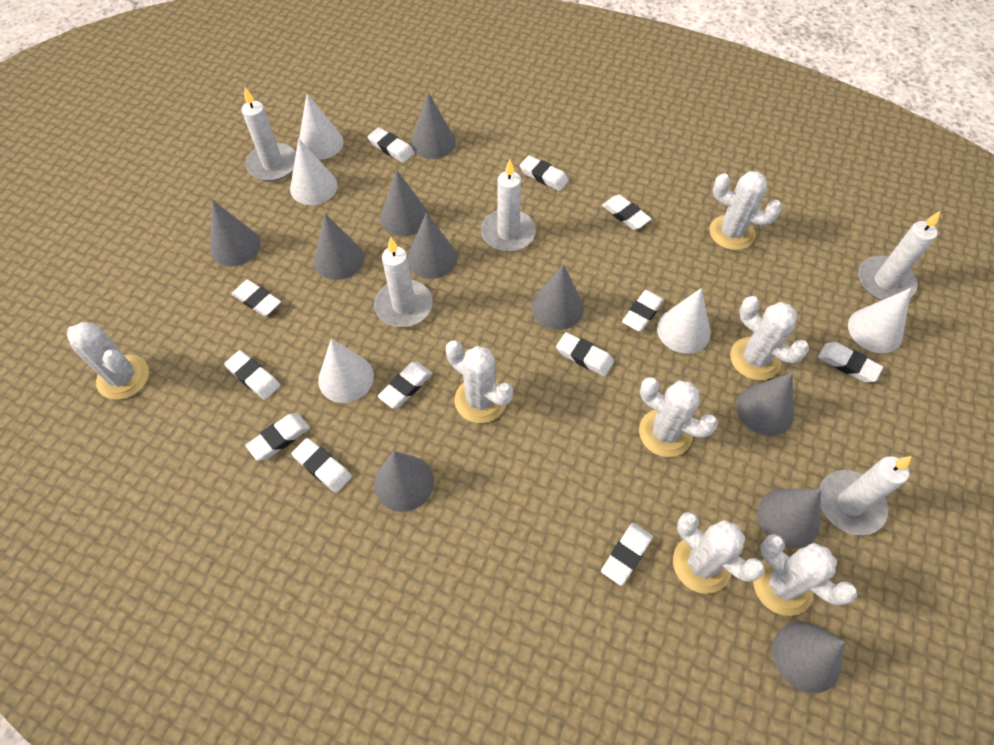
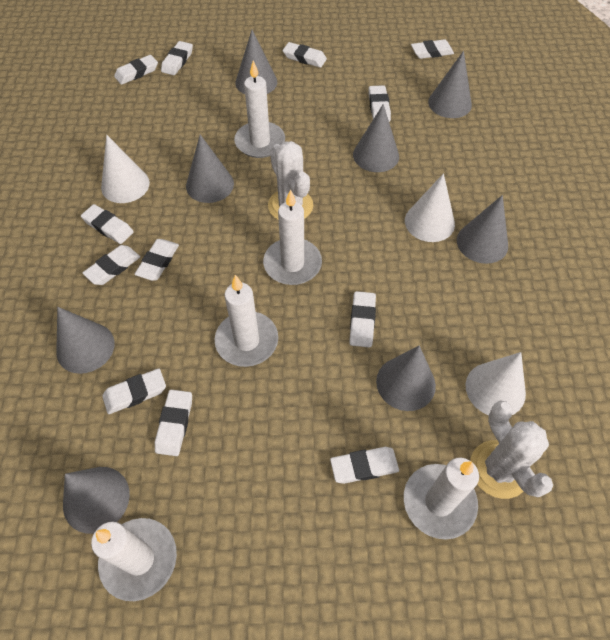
grey cone: [210,200,261,267] [314,214,364,280] [374,451,434,512] [380,170,428,236] [408,212,457,279] [411,92,456,159] [532,264,584,330] [736,373,794,436] [757,489,821,548] [772,622,845,693] = 10 -> [56,307,115,374] [63,467,130,534] [186,135,234,203] [235,30,277,94] [353,104,399,172] [376,345,436,411] [428,51,472,118] [457,195,508,264] = 8
white cactus: [67,322,149,400] [446,340,513,423] [639,377,718,457] [673,512,765,594] [709,171,782,250] [730,296,809,380] [753,534,857,616] = 7 -> [268,141,313,220] [470,400,553,499] = 2
white cone: [290,138,338,205] [299,94,344,160] [318,339,374,403] [657,288,711,353] [848,288,911,353] = 5 -> [101,135,150,203] [405,173,455,242] [465,352,526,415] = 3

